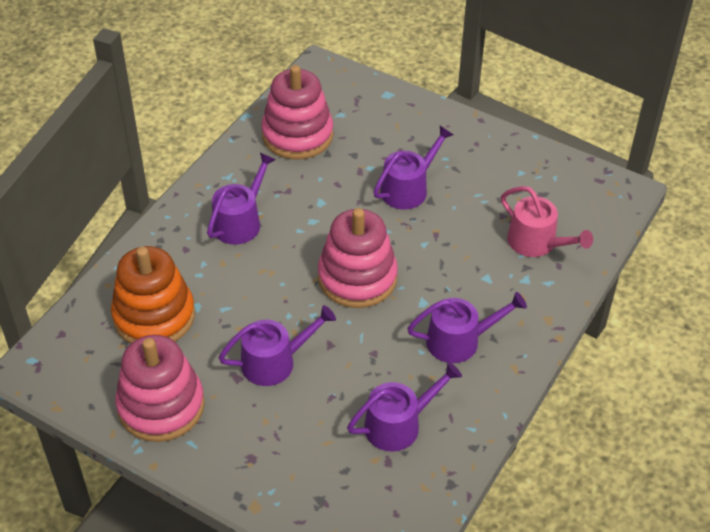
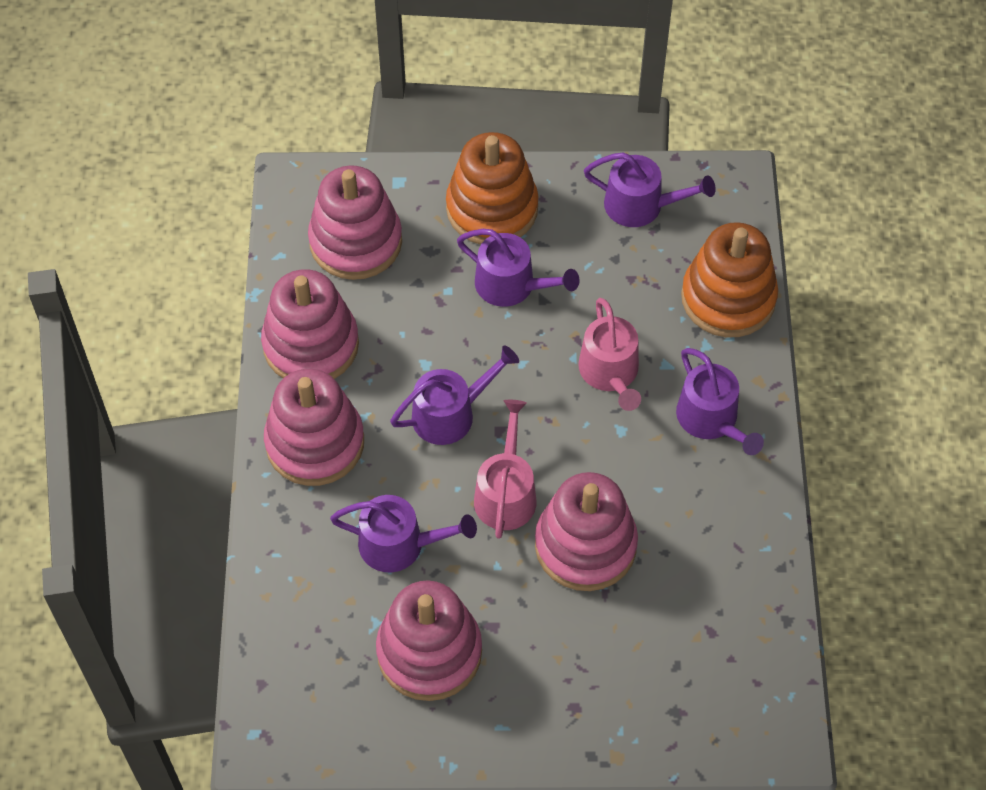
orange stacking toy: [111,246,195,344] = 1 -> [446,132,539,245] [681,222,778,337] = 2
pink stacking toy: [115,335,205,442] [261,65,333,160] [318,208,398,308] = 3 -> [261,269,359,379] [264,369,364,486] [308,166,402,280] [376,581,482,701] [535,472,638,591] = 5
pink watering can: [501,186,593,257] = 1 -> [474,400,536,539] [578,298,641,411] = 2

